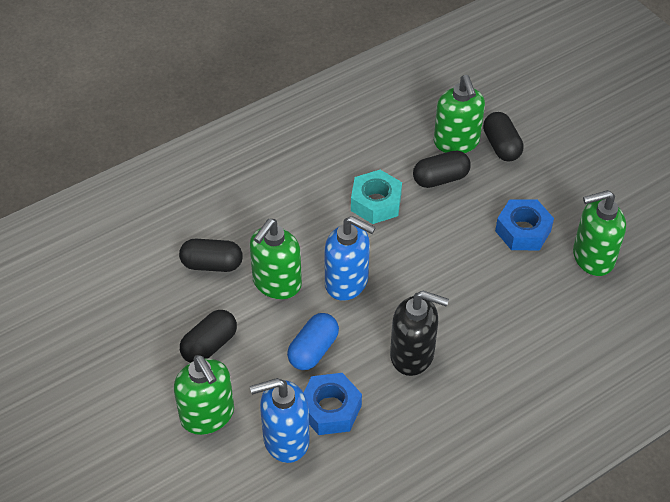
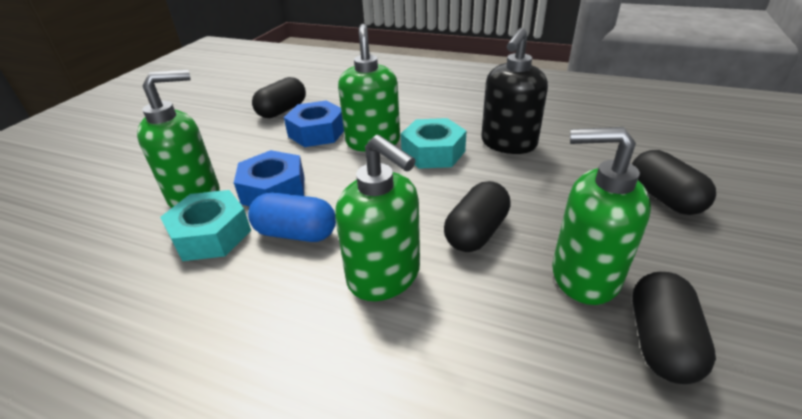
blue soap dispenser: [250,378,310,463] [324,216,376,301] = 2 -> none = 0
turquoise nut: [351,170,402,224] = 1 -> [160,190,251,261] [401,118,466,169] = 2

